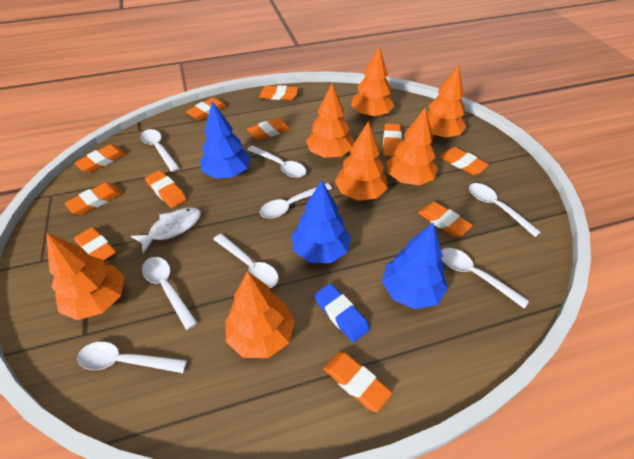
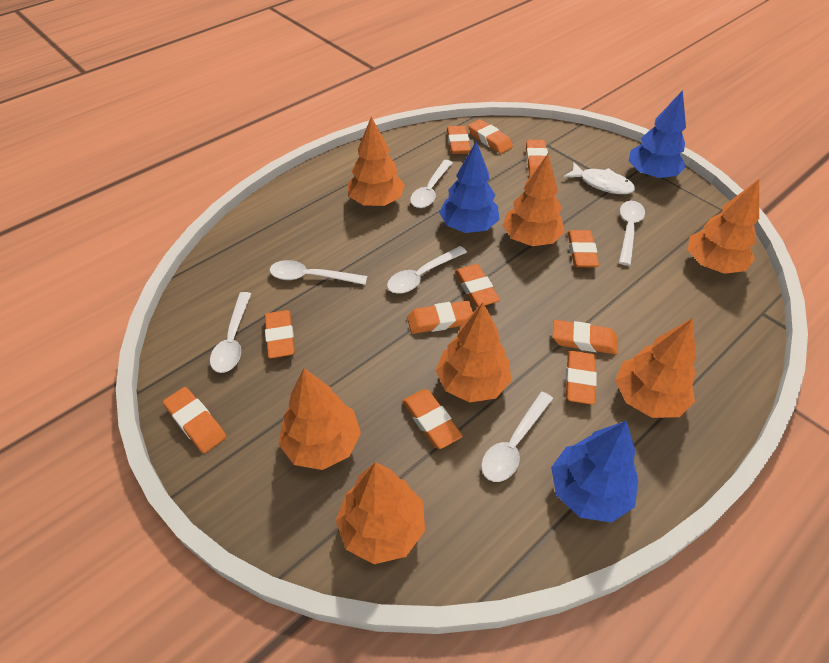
blue eraser: [314,283,370,342] = 1 -> none = 0
white spoon: [77,342,187,373] [140,129,180,172] [142,257,197,330] [213,234,279,288] [247,145,306,178] [260,183,332,219] [441,248,529,308] [469,183,541,237] = 8 -> [210,292,251,373] [270,260,367,285] [387,246,467,294] [410,160,453,208] [481,392,553,482] [619,201,645,266] = 6

